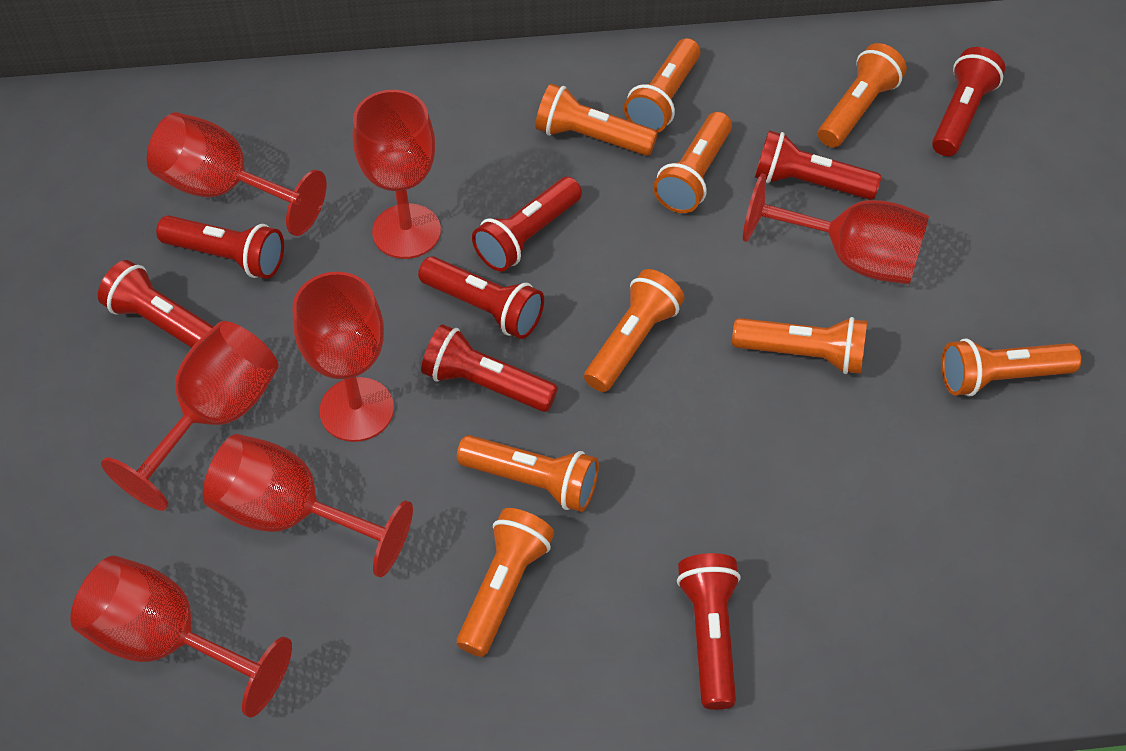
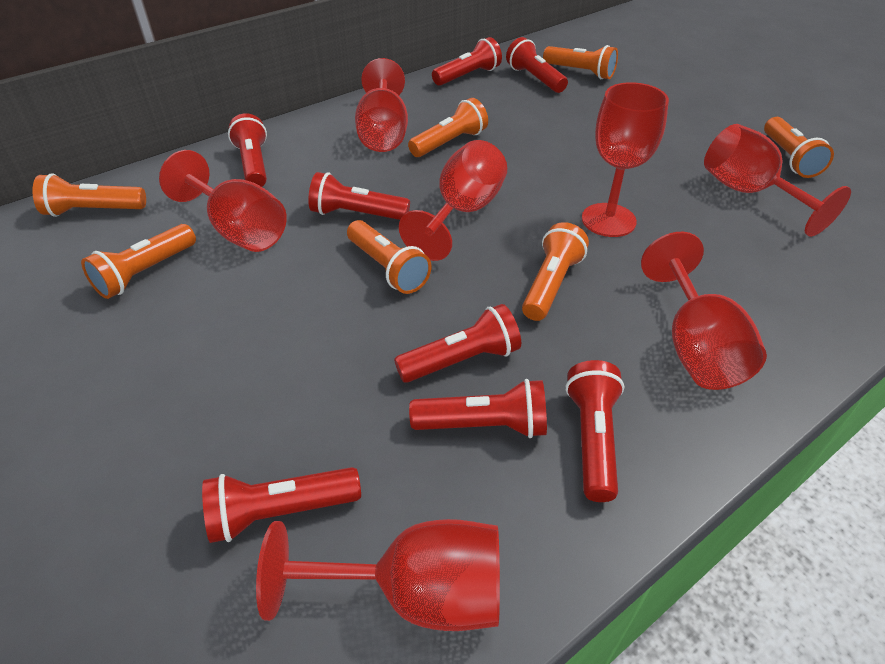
orange flashlight: [457,435,599,512] [457,508,554,657] [535,84,658,156] [584,269,684,392] [624,38,700,133] [653,112,732,213] [732,317,867,374] [818,43,907,148] [941,338,1081,396] = 9 -> [32,173,146,217] [81,224,196,299] [347,220,431,294] [408,98,488,157] [522,222,589,321] [543,45,618,79] [764,117,834,178] = 7

